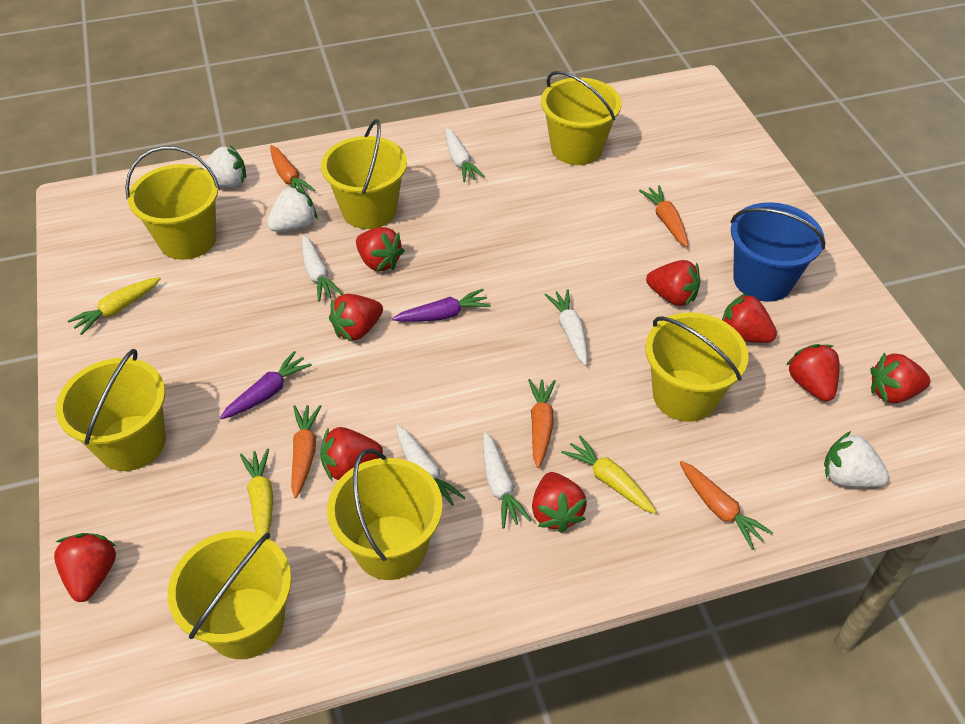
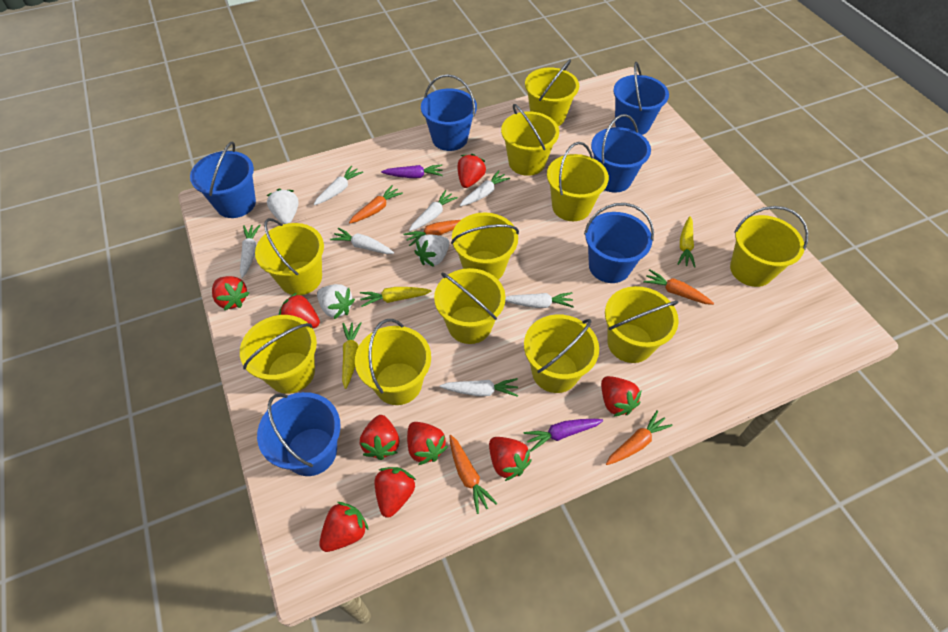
blue bucket: [730,202,825,302] = 1 -> [190,142,256,218] [257,392,341,476] [421,74,477,151] [584,203,654,283] [591,114,651,192] [613,62,669,135] = 6
white carrot: [302,235,342,302] [396,425,465,506] [446,128,485,182] [483,432,531,528] [544,289,587,366] = 5 -> [240,225,261,278] [314,166,363,205] [330,228,394,254] [409,190,458,231] [440,378,518,397] [460,171,510,206] [505,292,574,308] = 7
yellow bucket: [56,349,166,471] [125,146,220,260] [167,531,291,659] [321,119,407,229] [327,448,443,580] [541,71,622,165] [645,312,749,422] = 7 -> [240,315,317,394] [255,218,324,295] [355,319,431,405] [434,268,506,344] [451,212,519,280] [501,104,559,176] [524,314,599,393] [525,59,579,126] [547,142,609,221] [605,286,679,363] [730,206,808,287] = 11

